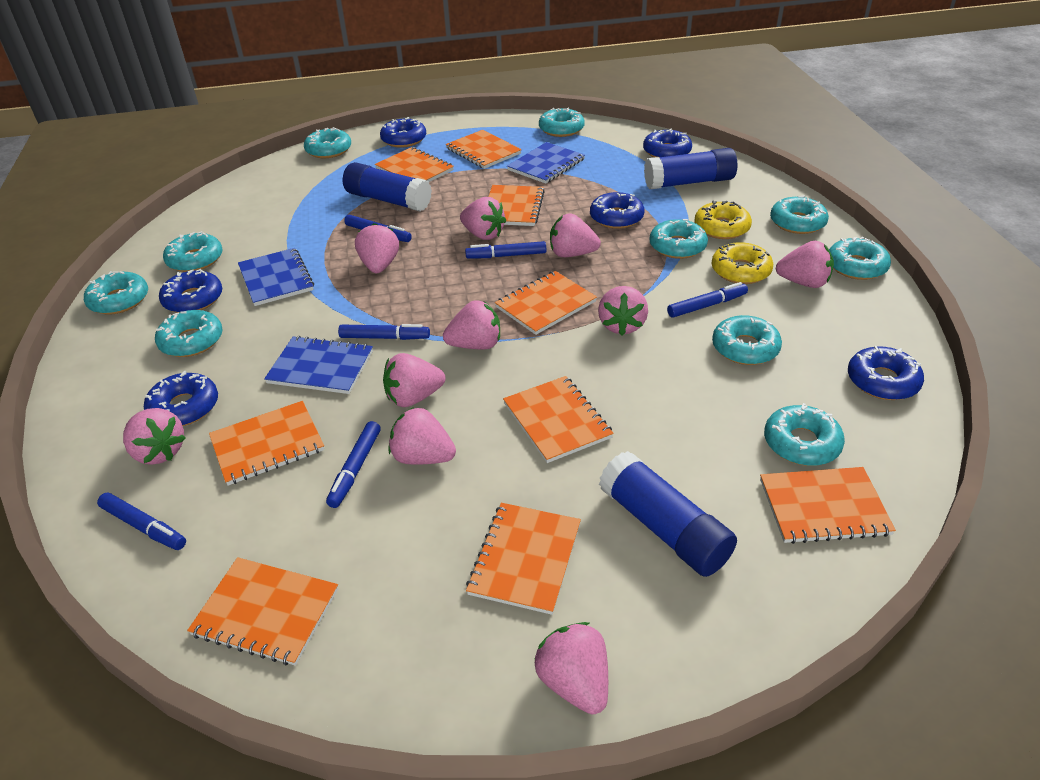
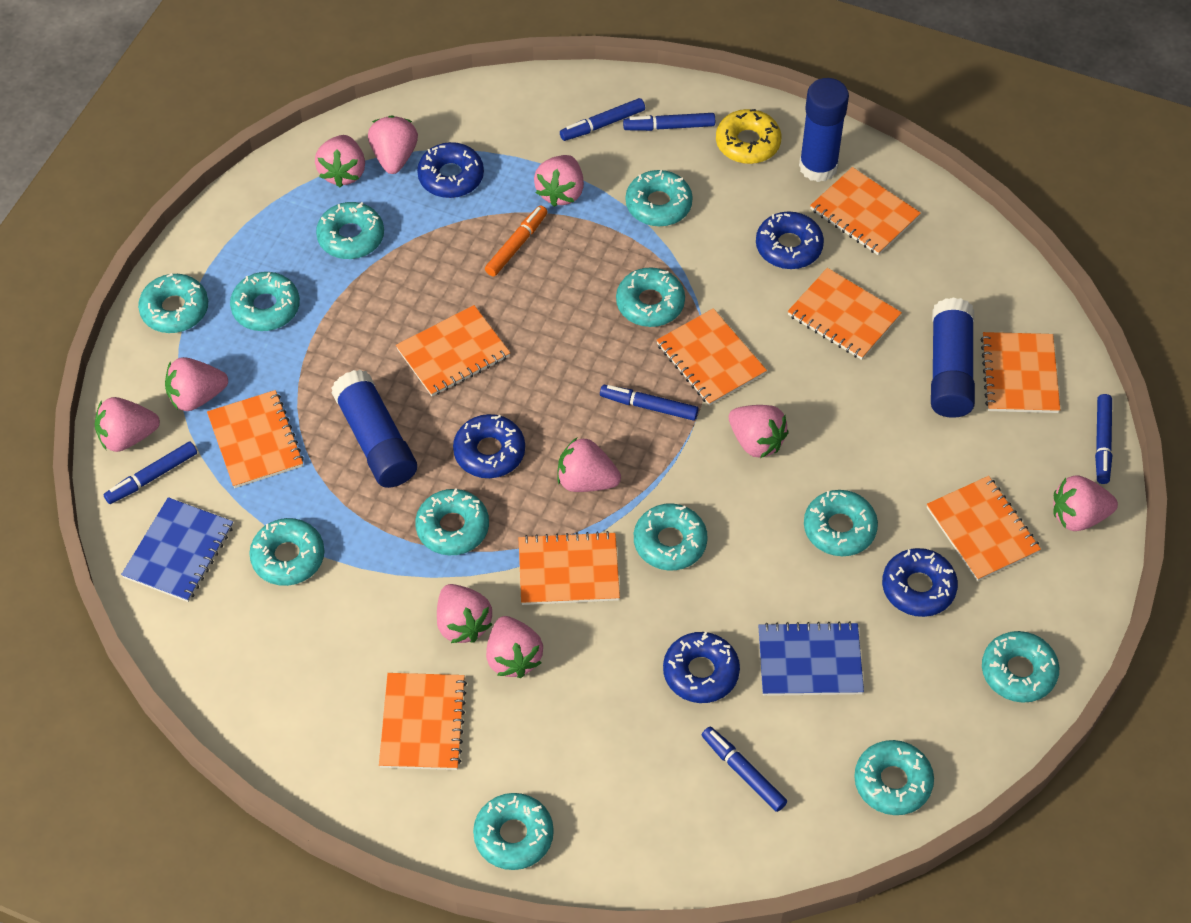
blue donut: [144,371,218,426] [159,269,222,313] [380,117,426,148] [590,192,645,229] [643,128,692,158] [848,346,924,400] = 6 -> [417,142,484,198] [453,414,525,478] [663,632,740,703] [756,211,824,269] [882,548,958,617] = 5
blue notebook: [238,248,314,306] [264,336,373,394] [507,142,585,184] = 3 -> [121,497,233,602] [758,621,864,696] = 2
orange marker: none = 0 -> [485,205,548,277] = 1
turquoise donut: [84,271,148,315] [155,310,223,357] [163,231,223,272] [304,127,351,158] [539,108,585,137] [650,219,708,259] [712,315,782,365] [764,403,845,466] [770,195,829,234] [829,237,891,280] = 10 -> [138,273,208,333] [230,272,300,331] [249,518,324,586] [316,202,384,259] [415,488,489,555] [473,793,554,870] [616,267,685,327] [626,170,693,226] [634,504,708,570] [804,490,878,556] [854,740,934,815] [982,631,1059,703] = 12
yellow donut: [694,201,752,239] [711,242,773,284] = 2 -> [716,109,782,164] = 1

